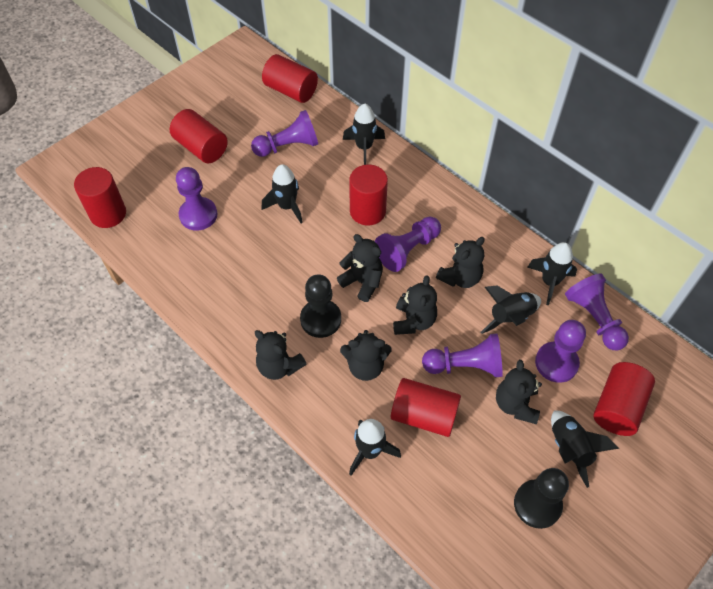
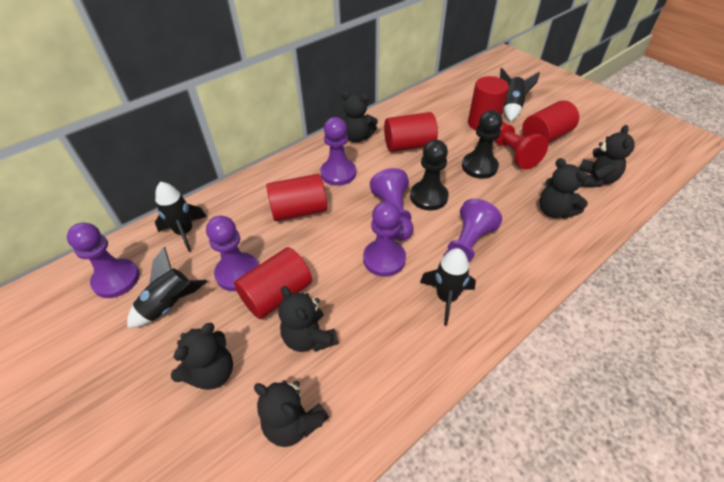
black rocket: [261,164,303,224] [343,104,385,165] [349,419,401,476] [481,285,541,334] [527,242,577,305] [551,411,619,488] = 6 -> [127,247,208,328] [155,182,207,252] [420,248,476,326] [500,67,540,121] = 4
red cylinder: [74,167,126,228] [170,109,228,163] [262,54,318,103] [349,165,388,225] [391,378,461,437] [593,362,655,436] = 6 -> [234,247,312,319] [266,174,327,221] [384,112,438,152] [468,76,509,130] [522,100,579,143] = 5
red pawn: none = 0 -> [494,122,548,170] = 1

